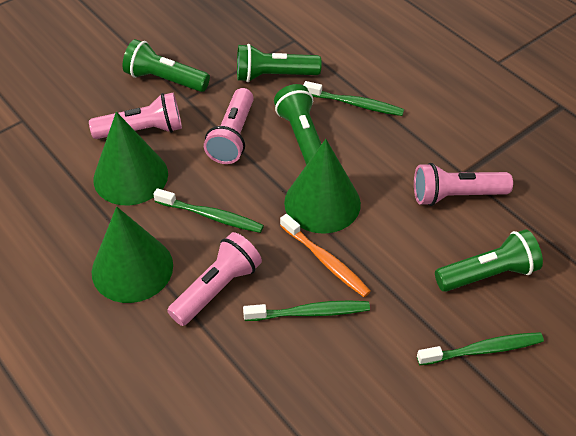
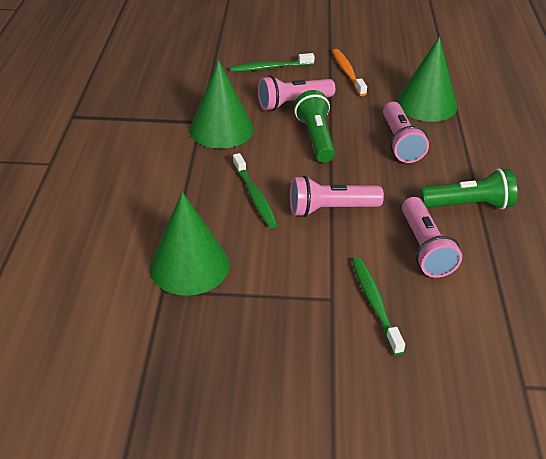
green flashlight: [123,39,210,92] [237,44,322,82] [274,84,321,165] [435,229,543,292] = 4 -> [294,90,335,163] [420,169,518,209] = 2
green toothbrush: [153,188,264,233] [243,300,370,321] [303,81,404,116] [417,332,544,365] = 4 -> [230,53,315,72] [233,153,278,228] [352,258,405,355] = 3

